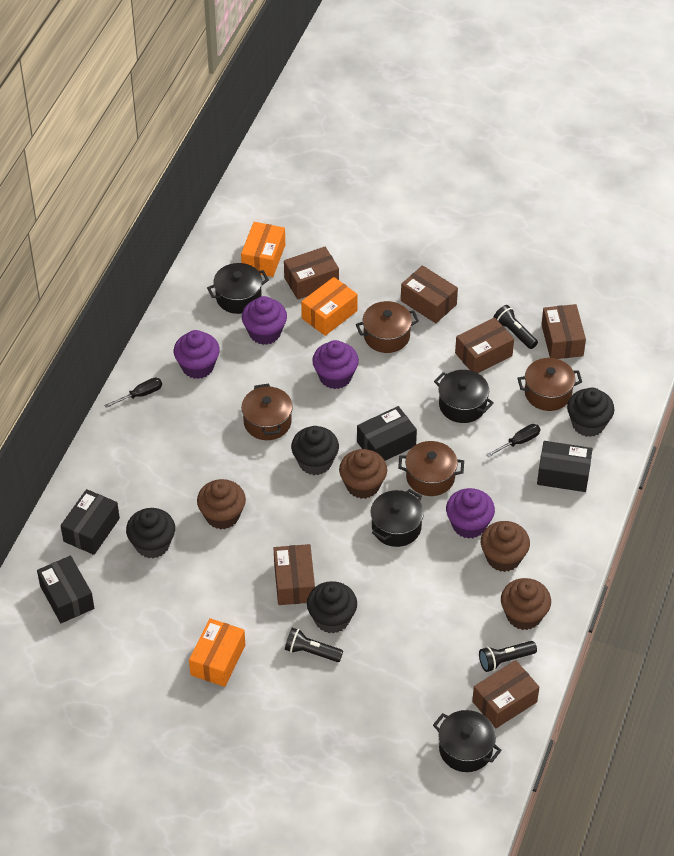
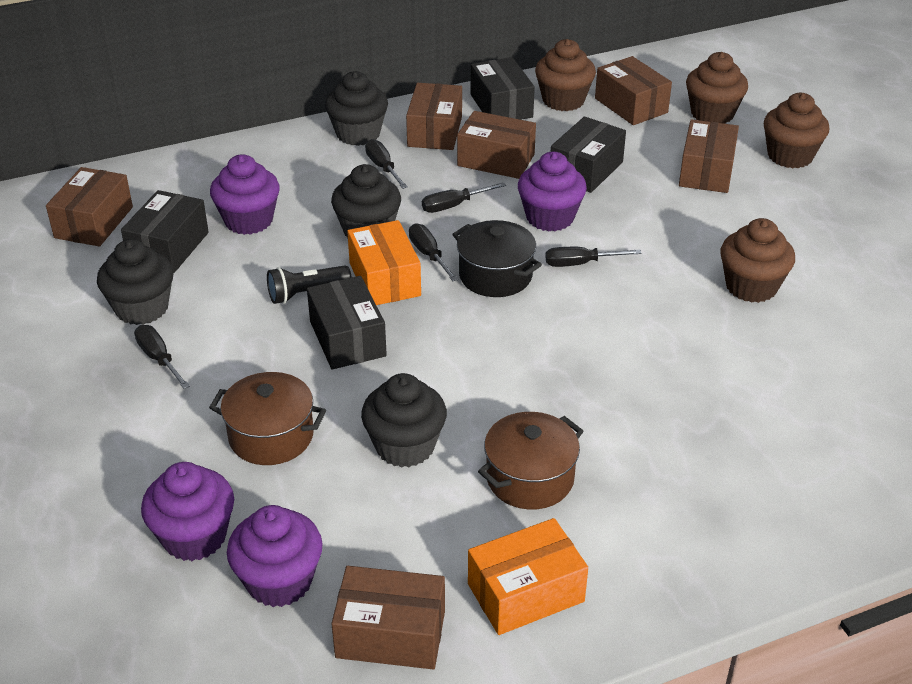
black flashlight: [285,628,343,662] [479,641,537,672] [493,305,538,349] = 3 -> [267,265,352,304] = 1
black pot: [207,263,269,314] [370,489,424,547] [433,710,502,772] [434,370,494,423] = 4 -> [452,220,542,297] = 1
black screwdriver: [104,378,162,408] [486,424,541,457] = 2 -> [134,325,190,389] [365,139,408,189] [409,223,458,281] [422,182,506,213] [545,247,641,267] = 5
brown pot: [241,383,293,440] [356,301,419,353] [398,441,464,496] [517,358,582,411] = 4 -> [209,372,326,465] [478,412,583,510] = 2
orange box: [189,618,245,687] [241,222,285,277] [301,277,358,336] = 3 -> [347,220,421,305] [468,518,588,635] = 2

